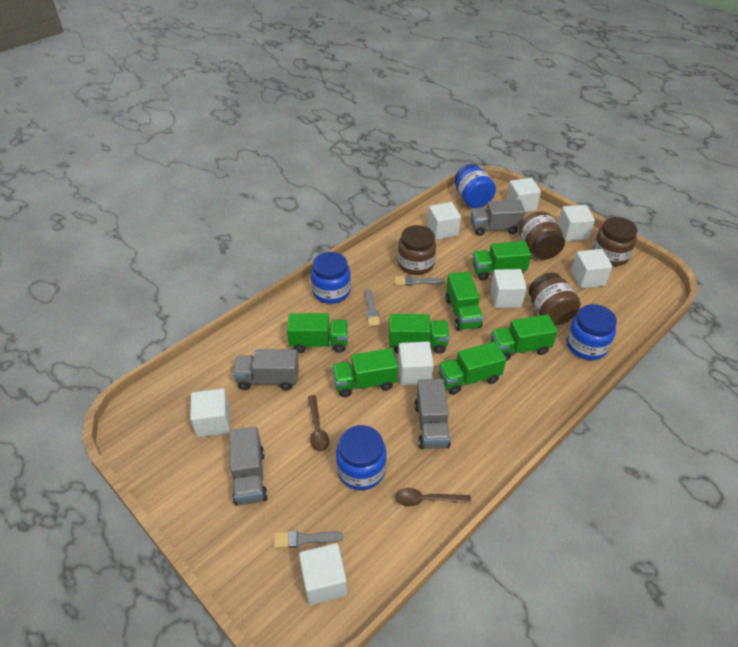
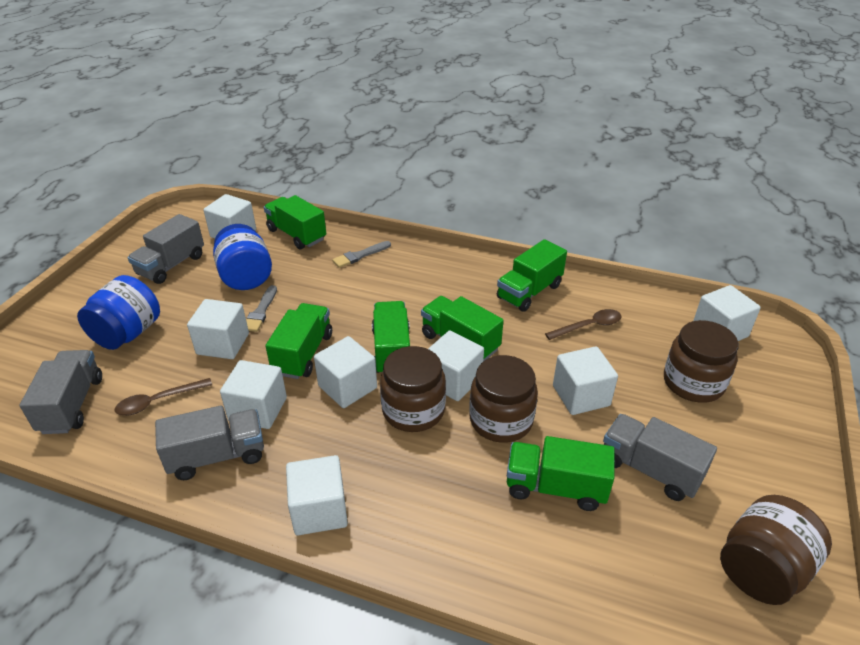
blue jar: [311,252,351,304] [336,425,387,490] [454,164,496,208] [566,304,617,360] = 4 -> [77,275,160,350] [213,224,272,290] = 2
green truck: [287,313,348,353] [332,348,398,397] [389,314,450,354] [438,342,506,395] [445,271,483,331] [472,241,531,280] [491,314,558,361] = 7 -> [264,195,326,249] [266,303,332,379] [372,301,410,373] [421,296,504,361] [497,239,567,312] [507,436,615,511] = 6
grey brush: [274,530,343,548] [365,289,380,327] [395,276,444,286] = 3 -> [246,285,277,332] [332,241,391,268] = 2

